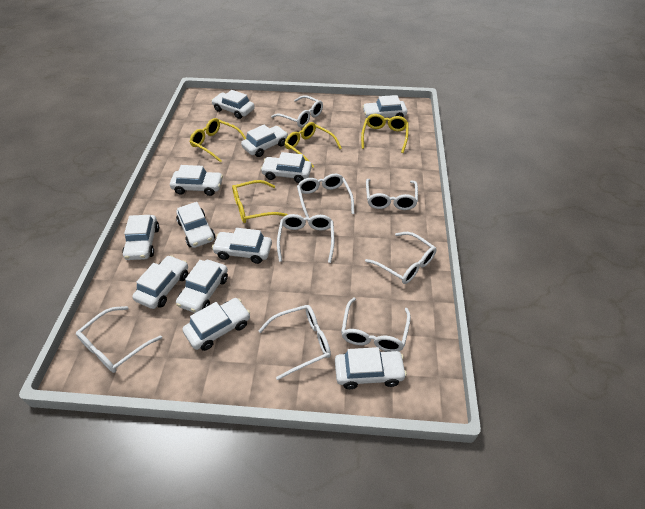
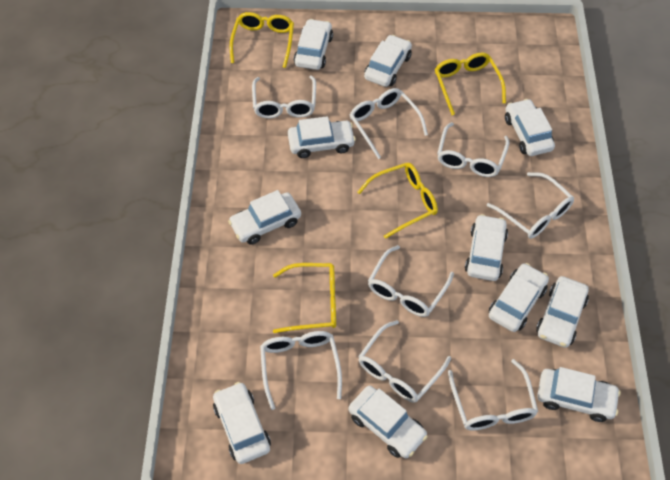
white car: [122,215,159,260] [132,255,188,309] [170,165,223,196] [176,202,215,248] [176,260,228,313] [182,298,250,351] [211,90,255,119] [212,228,272,264] [241,125,288,157] [261,152,312,183] [335,347,407,389] [362,95,407,118] = 12 -> [213,382,271,464] [228,190,301,245] [288,116,356,158] [294,19,333,70] [349,385,428,458] [364,35,412,87] [465,214,508,281] [489,263,549,332] [505,99,555,156] [536,276,589,348] [537,367,621,422] = 11

